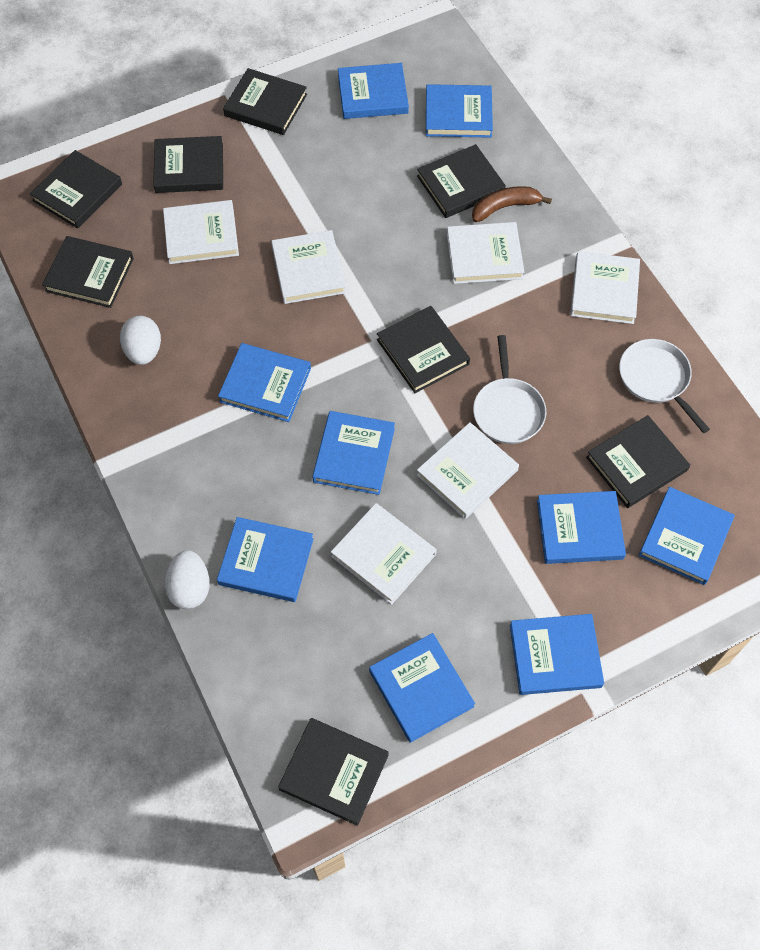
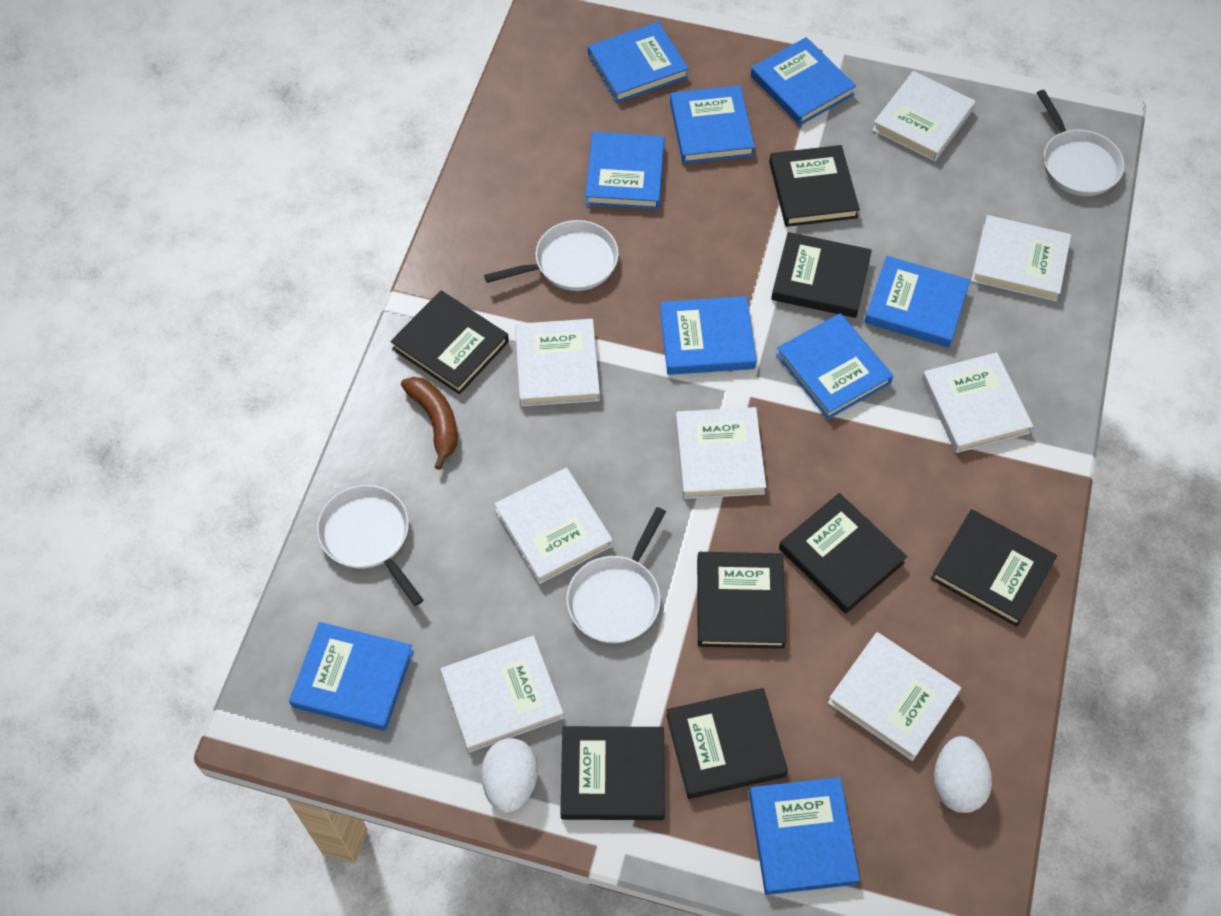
white book: [163,200,239,264] [271,230,346,304] [331,503,437,605] [417,422,519,519] [447,222,524,284] [570,251,640,324] = 6 -> [440,636,564,753] [494,467,613,584] [515,319,600,406] [675,407,766,499] [828,632,961,761] [872,71,976,161] [922,352,1033,453] [971,215,1071,301] = 8
white pan: [473,335,546,444] [619,339,710,433] = 2 -> [317,485,424,606] [484,220,619,291] [566,507,666,643] [1037,90,1125,196] = 4

